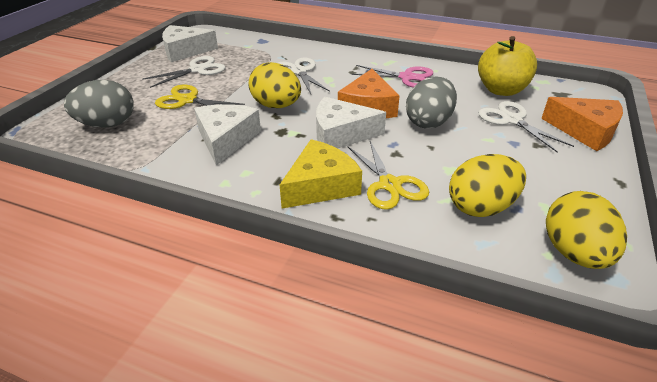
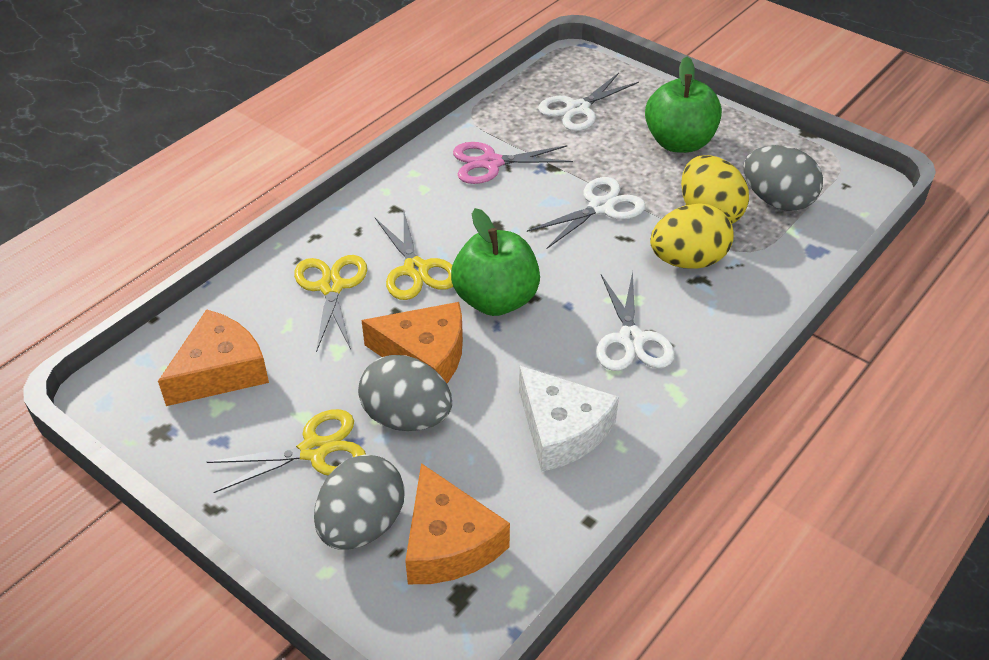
green apple: none = 0 -> [451,208,540,316] [645,57,722,153] = 2
grey egg: [64,80,134,128] [406,76,457,129] = 2 -> [314,455,405,550] [358,355,452,431] [744,145,823,211] = 3
orange cheese: [338,69,400,118] [541,97,623,151] = 2 -> [158,309,269,406] [362,302,463,383] [405,463,510,584] = 3
white cheese: [162,25,218,62] [194,104,261,166] [316,97,386,148] = 3 -> [519,366,619,472] = 1
yellow apple: [478,36,537,96] = 1 -> none = 0
yellow cheese: [280,139,362,209] = 1 -> none = 0
yellow egg: [249,62,301,108] [449,154,526,217] [546,191,627,269] = 3 -> [650,203,734,269] [681,155,749,224] = 2
yellow scissors: [155,85,245,109] [347,141,429,210] = 2 -> [207,409,366,493] [294,255,367,352] [375,212,453,300] = 3

